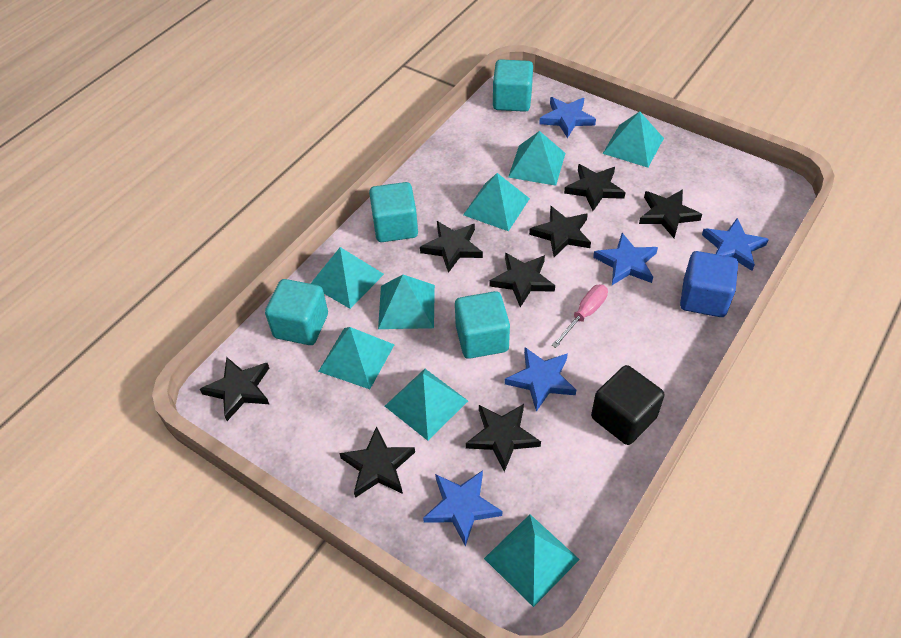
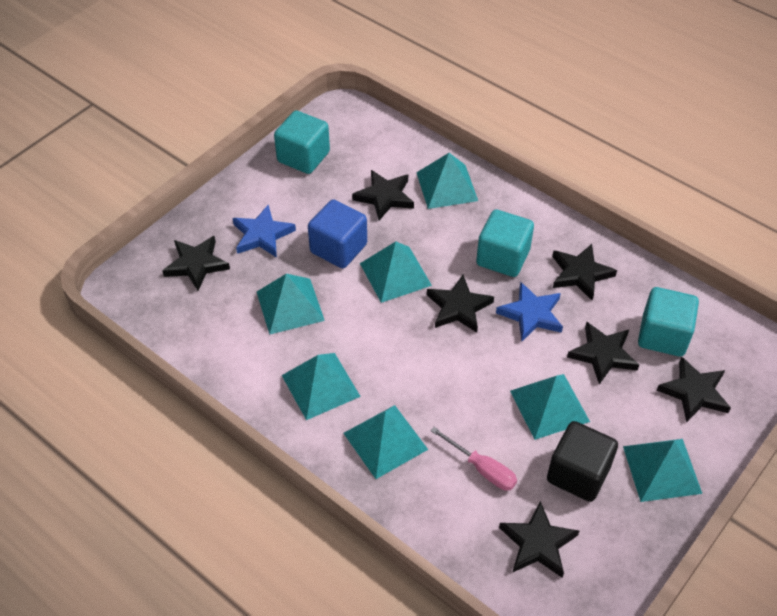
black star: [200,357,269,421] [339,426,415,498] [420,221,483,273] [466,404,541,472] [489,253,555,307] [529,206,591,257] [564,164,626,211] [639,189,702,238] = 8 -> [162,236,230,291] [352,170,414,220] [427,275,494,333] [499,501,579,578] [552,244,617,301] [567,322,639,385] [657,357,731,422] = 7
blue star: [423,470,502,547] [505,347,576,412] [539,97,596,138] [593,233,658,285] [702,218,769,271] = 5 -> [232,205,296,258] [496,282,563,341] = 2
turquoise cube: [265,279,328,345] [369,182,418,242] [455,291,510,359] [493,59,533,112] = 4 -> [274,111,330,174] [476,209,534,277] [638,287,699,356] = 3
turquoise pyramid: [310,247,384,309] [318,327,394,389] [378,275,435,329] [385,369,468,441] [463,173,530,231] [484,514,580,607] [508,131,565,186] [603,111,664,168] = 8 -> [257,274,325,335] [282,353,361,420] [343,405,428,479] [360,242,432,303] [416,153,478,209] [510,374,590,440] [623,439,702,502] = 7

